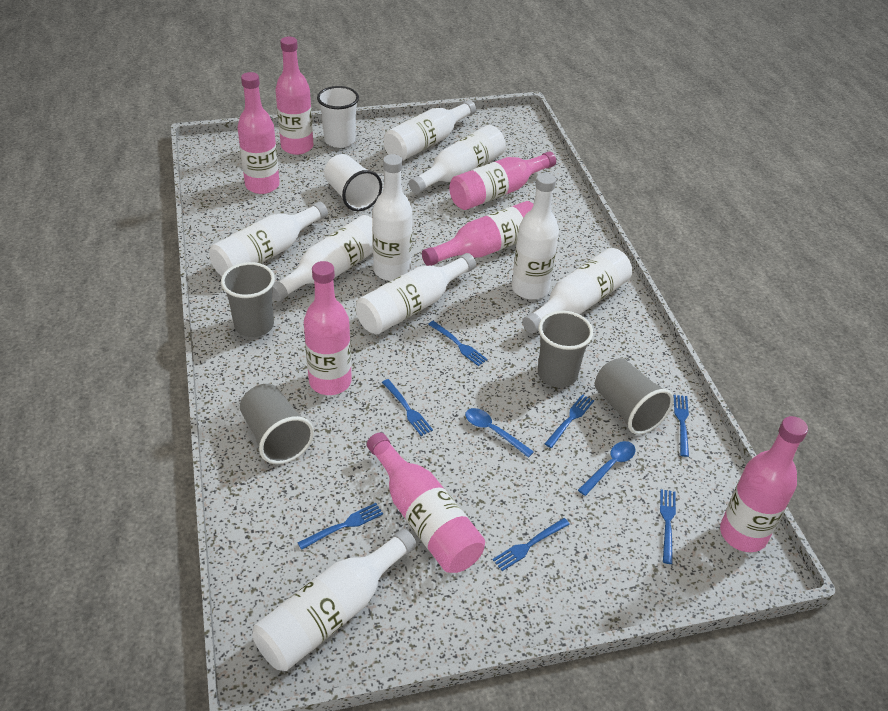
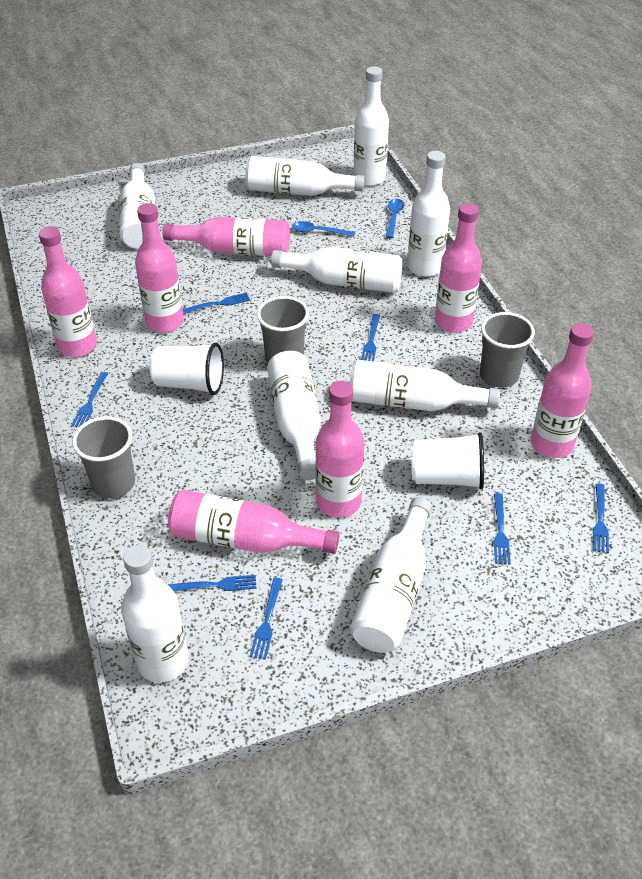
grey cup: [221,262,275,337] [240,384,314,464] [538,311,593,388] [595,358,674,435] = 4 -> [72,416,135,499] [257,296,309,364] [480,312,535,387] = 3

